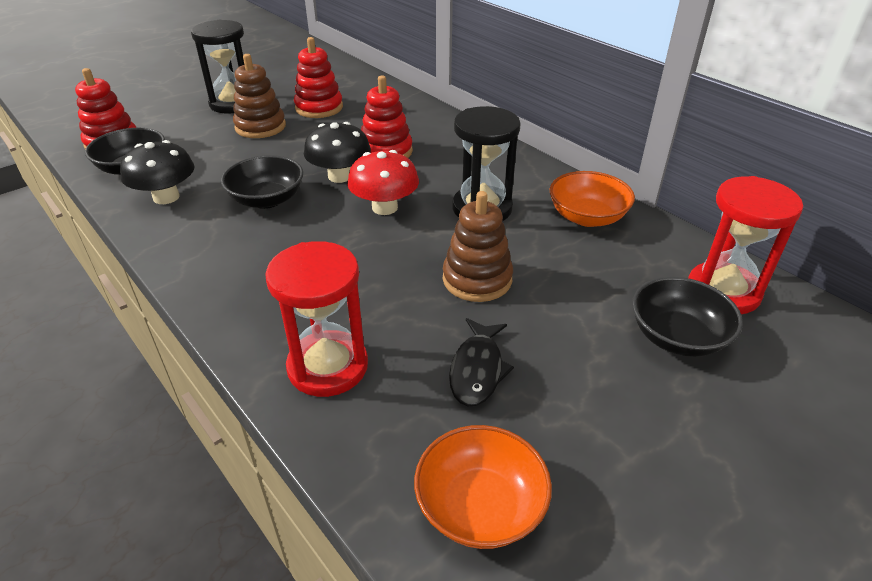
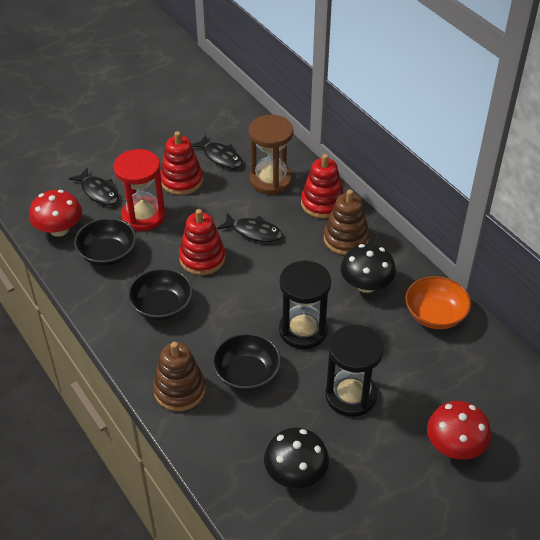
black fish: [449,318,514,406] = 1 -> [68,168,119,205] [191,135,242,169] [217,213,283,242] = 3
brown hourglass: none = 0 -> [249,115,293,195] = 1
orange bowl: [414,425,552,549] [549,171,635,227] = 2 -> [405,276,471,329] = 1
red hourglass: [265,241,368,397] [688,176,803,314] = 2 -> [114,149,166,231] = 1
red mushroom: [347,150,419,215] = 1 -> [29,190,82,237] [427,401,491,460] = 2

